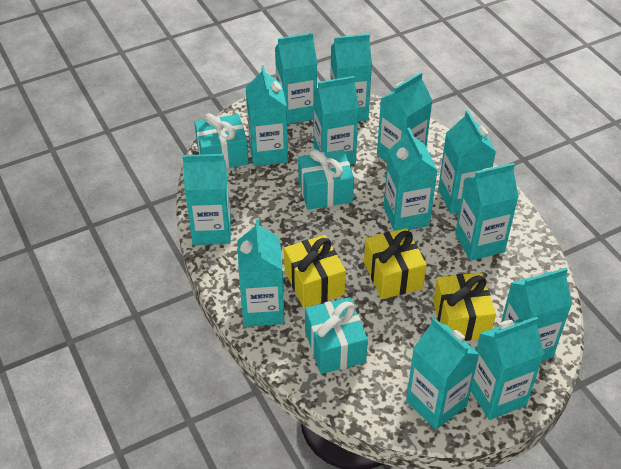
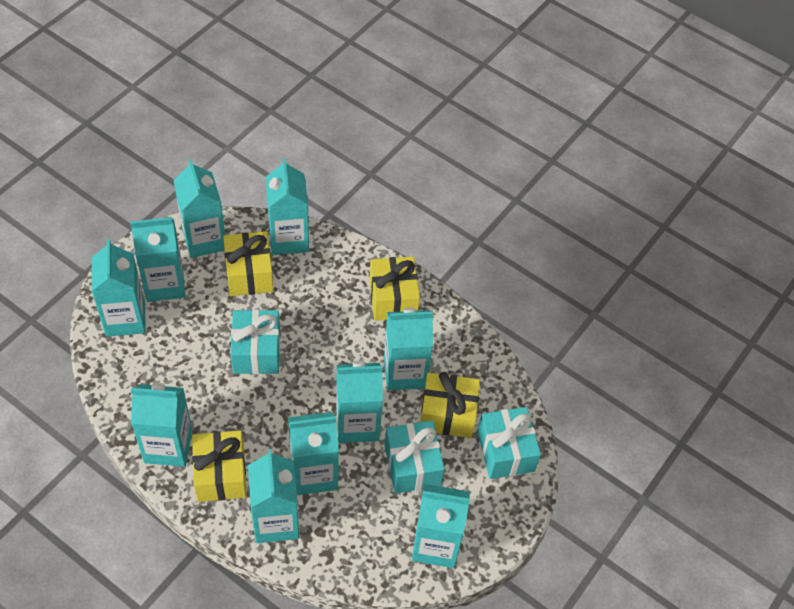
turquoise carton: [183,154,231,245] [237,219,284,327] [246,65,288,166] [275,33,317,124] [314,76,359,165] [330,34,372,121] [377,72,432,162] [383,128,438,231] [406,317,480,430] [438,110,496,214] [455,163,519,261] [471,316,544,420] [501,268,572,361] = 13 -> [91,239,146,337] [130,217,186,302] [131,383,192,467] [174,159,225,258] [248,449,299,543] [265,158,309,255] [288,412,339,495] [336,361,383,443] [384,308,433,391] [412,484,470,568] = 10
yellow gift: [284,235,346,308] [364,228,427,299] [433,272,496,341] = 3 -> [192,430,247,502] [223,231,274,296] [369,257,420,321] [421,372,480,438] = 4

